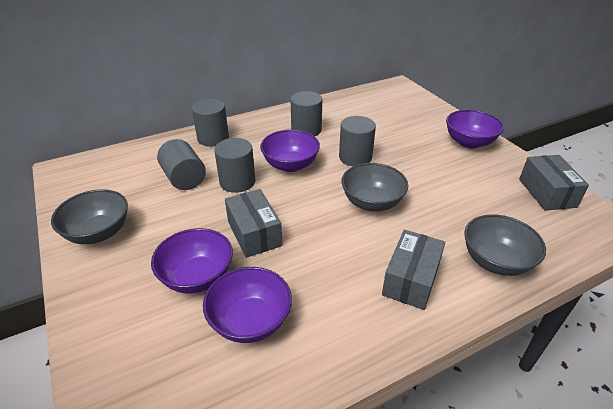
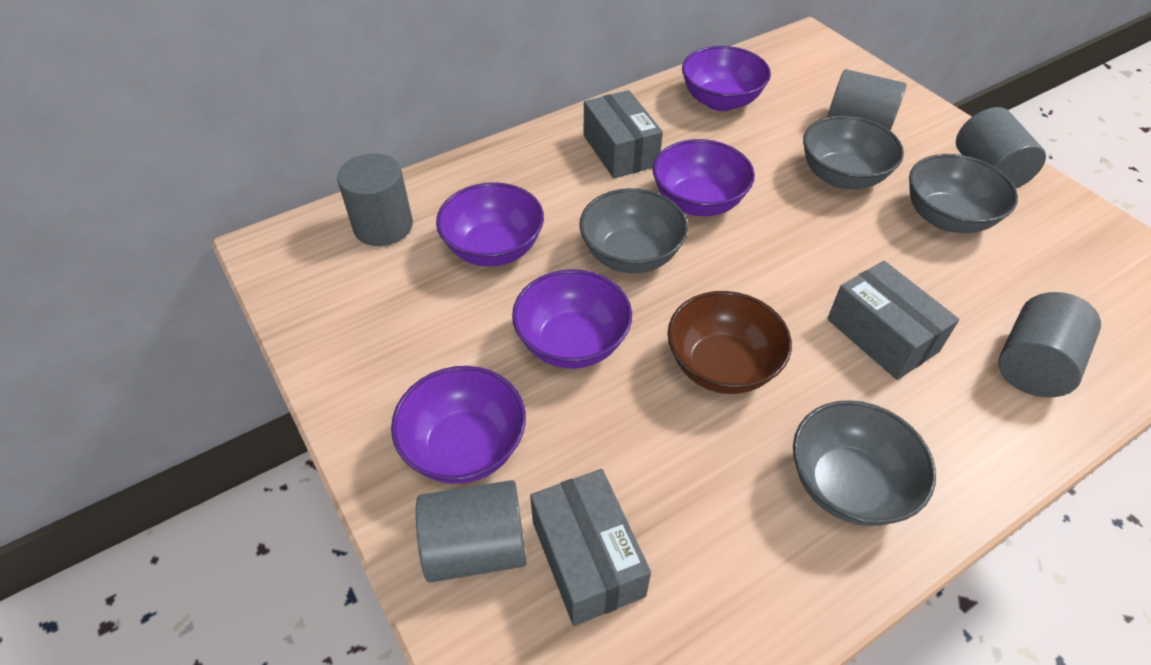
brown bowl: none = 0 -> [668,291,792,394] = 1
grey bowl: [51,189,128,244] [341,163,408,212] [464,214,546,276] = 3 -> [579,188,688,273] [793,400,936,526] [803,116,904,189] [909,154,1018,233] = 4
purple bowl: [151,228,233,294] [203,267,292,343] [260,130,320,172] [446,110,504,149] = 4 -> [391,366,526,484] [436,182,544,267] [512,269,632,369] [653,139,755,216] [682,46,771,111] = 5

